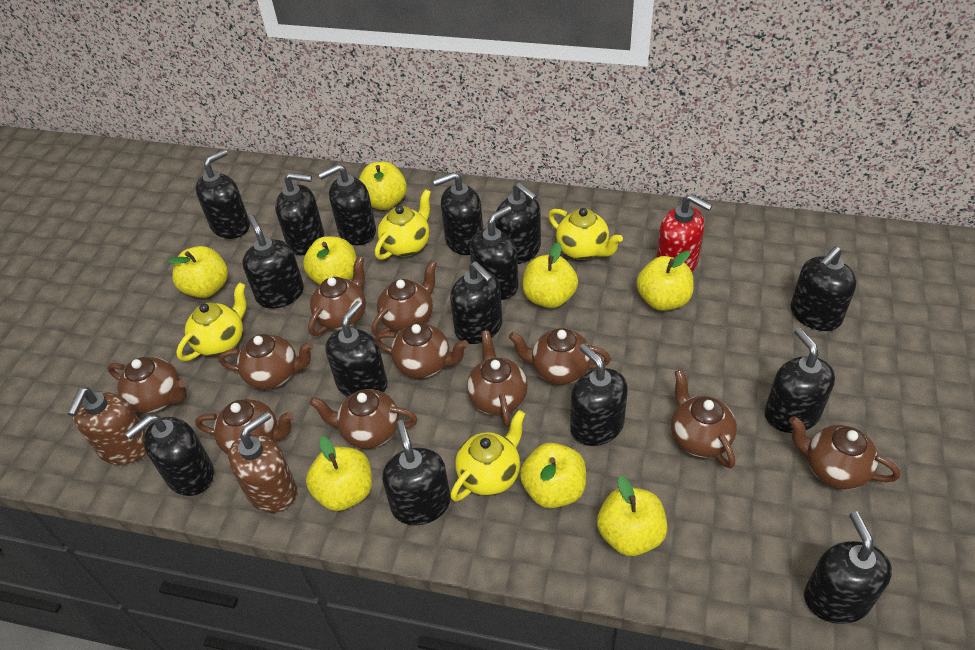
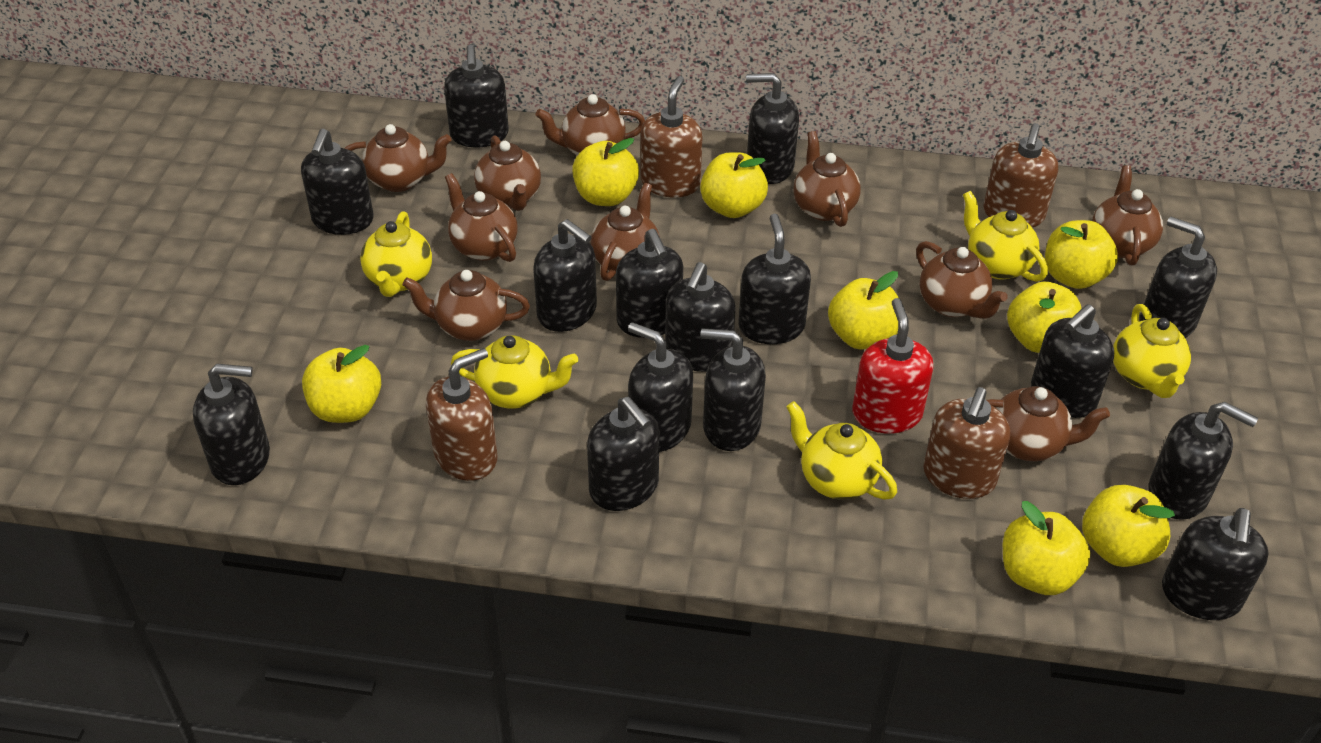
brown soap dispenser: [67,387,147,465] [228,411,297,513] = 2 -> [426,348,498,481] [640,76,703,198] [923,387,1010,499] [984,123,1058,228] = 4
brown teapot: [107,357,187,413] [195,399,294,455] [219,334,313,390] [308,256,366,336] [310,389,418,449] [372,261,437,336] [375,323,468,378] [467,331,528,427] [509,328,611,385] [671,369,737,468] [789,416,900,490] = 11 -> [344,124,452,192] [402,270,530,341] [445,173,518,262] [474,135,541,211] [535,94,645,155] [590,183,660,281] [794,131,861,227] [916,241,1008,319] [987,386,1110,462] [1092,165,1163,266] = 10
yellow teapot: [176,282,246,361] [375,189,431,260] [450,410,525,502] [548,208,623,260] = 4 -> [360,211,432,297] [451,335,578,409] [786,401,897,500] [963,191,1048,282] [1113,304,1191,398] = 5

